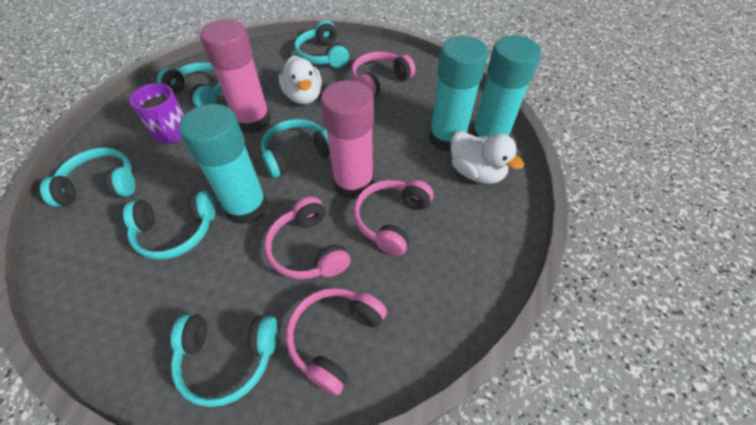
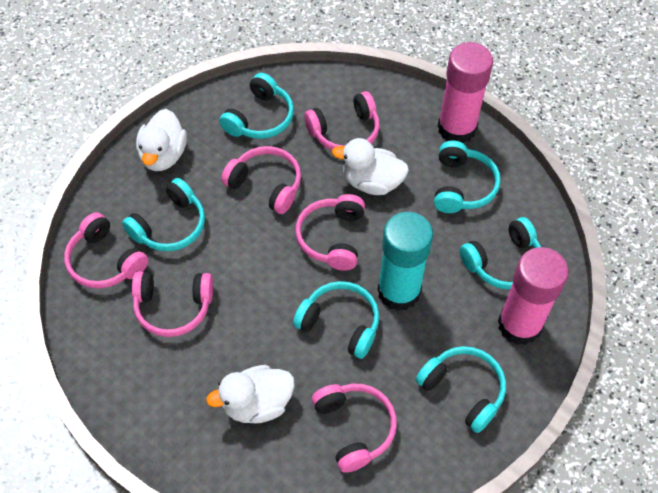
pink headphones: [264,197,351,279] [286,288,387,396] [351,51,416,97] [353,180,434,256] = 4 -> [64,212,149,289] [132,271,213,337] [221,146,301,214] [295,194,365,271] [304,91,380,150] [312,384,397,473] = 6
purple mug: [129,83,184,144] = 1 -> none = 0
turquoise glue stick: [179,104,268,225] [429,36,488,152] [471,36,541,137] = 3 -> [377,212,433,311] = 1
white duck: [278,56,322,105] [451,131,524,184] = 2 -> [136,109,187,171] [206,365,295,424] [332,138,409,195] = 3

